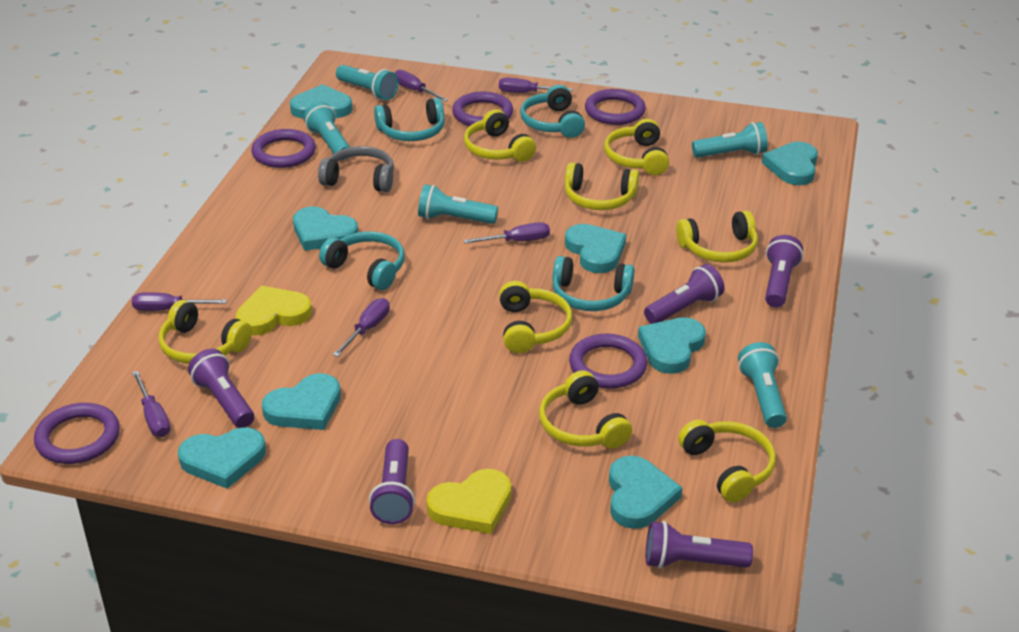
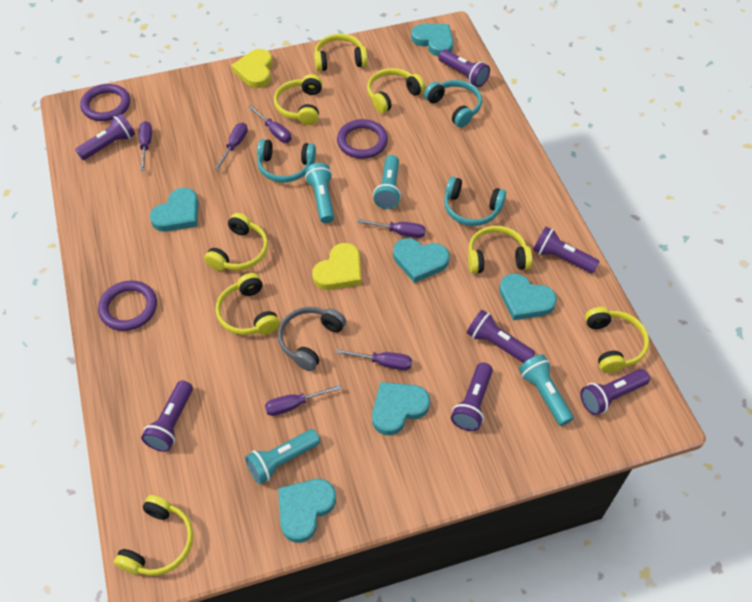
purple flashlight: [188,349,254,428] [369,439,415,524] [644,264,725,324] [646,521,753,569] [765,235,803,308] = 5 -> [75,114,135,160] [141,381,193,452] [438,49,490,87] [451,362,493,431] [467,310,535,363] [533,227,600,273] [580,369,650,415] = 7
purple ring: [34,403,120,464] [251,129,316,168] [452,92,513,126] [569,334,647,389] [585,89,646,125] = 5 -> [80,84,130,121] [98,280,157,331] [337,119,388,159] = 3
turquoise flashlight: [303,102,350,160] [336,65,399,100] [418,184,498,224] [692,122,768,158] [738,342,787,428] = 5 -> [245,429,320,484] [305,163,334,223] [373,155,401,209] [519,354,574,426] = 4
turquoise headphones: [319,231,405,290] [374,98,445,141] [520,85,585,138] [553,256,634,311] = 4 -> [257,139,316,183] [424,80,482,128] [444,177,506,226] = 3
turquoise heart: [178,428,266,489] [262,373,341,430] [290,84,353,118] [293,206,358,251] [565,224,626,273] [609,456,682,529] [638,317,706,374] [762,142,818,185] = 8 -> [149,188,198,231] [278,479,336,543] [372,382,430,435] [393,238,449,283] [411,24,453,56] [499,273,557,320] = 6

